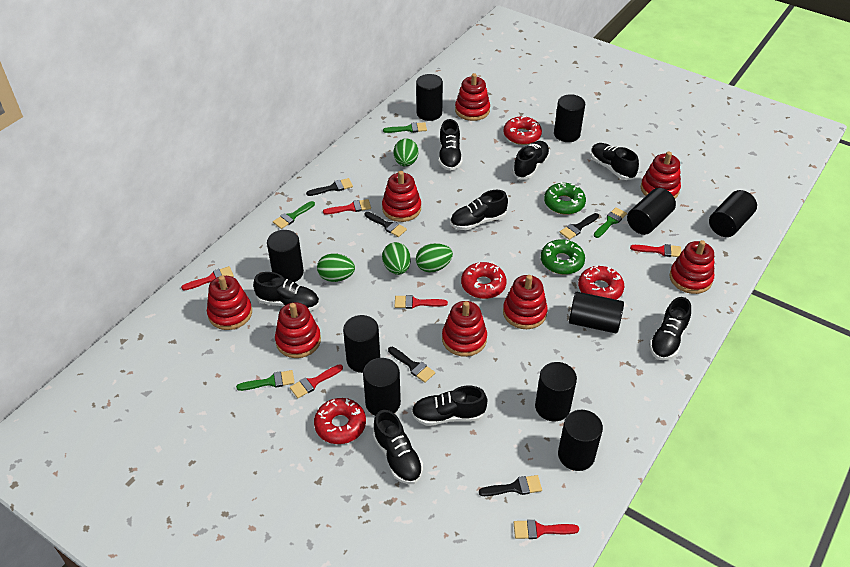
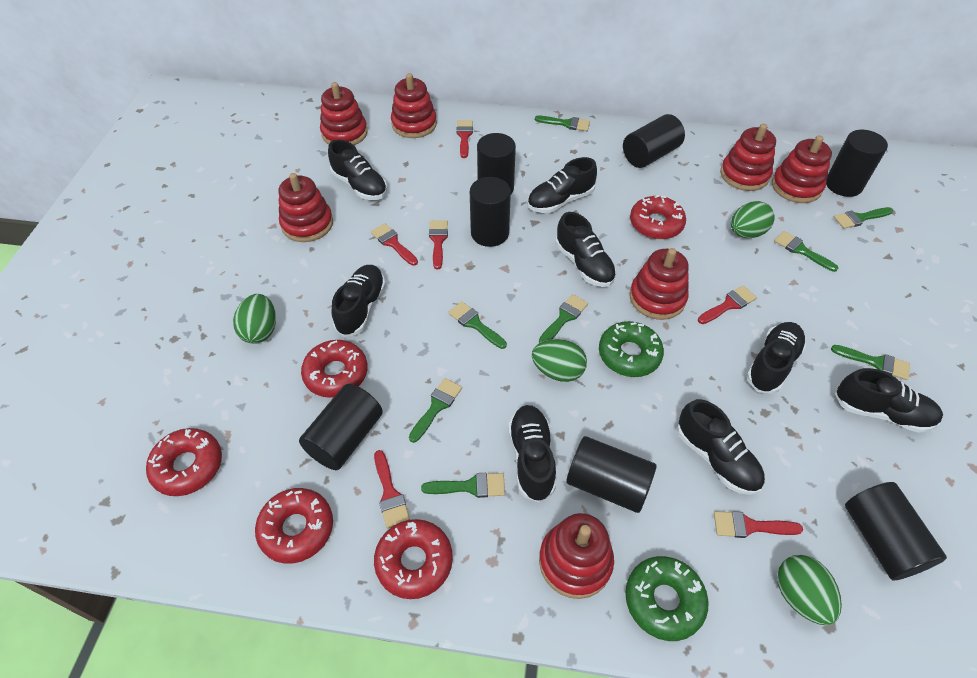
black brush: [306,178,353,196] [365,212,407,237] [388,347,435,383] [479,475,542,496] [560,213,599,240] = 5 -> none = 0
black cylinder: [267,230,304,282] [343,315,380,373] [363,358,401,416] [416,74,443,121] [535,362,577,421] [554,94,585,142] [558,410,603,471] [569,292,624,333] [627,188,676,235] [709,190,757,237] = 10 -> [299,384,383,470] [470,177,511,247] [477,133,516,194] [566,436,657,513] [623,114,685,168] [826,130,888,197] [845,482,947,580] = 7
green brush: [236,370,295,391] [273,201,315,229] [383,122,427,133] [594,207,627,238] = 4 -> [409,378,462,443] [421,473,505,498] [448,302,507,349] [535,116,590,131] [539,294,588,343] [774,231,838,272] [831,345,910,380] [834,207,893,229] = 8
red donut: [314,398,366,444] [461,262,506,299] [503,116,542,145] [578,266,624,300] = 4 -> [146,428,222,496] [255,488,333,564] [301,340,368,398] [374,519,453,599] [630,195,686,239] = 5
red stacking toy: [207,275,252,330] [275,302,321,358] [382,171,421,222] [442,301,487,357] [455,73,490,121] [503,275,548,329] [641,152,681,198] [669,240,714,294] = 8 -> [278,173,333,242] [320,82,368,145] [391,73,437,138] [539,513,614,599] [629,248,689,320] [720,124,776,191] [772,135,832,203] = 7

